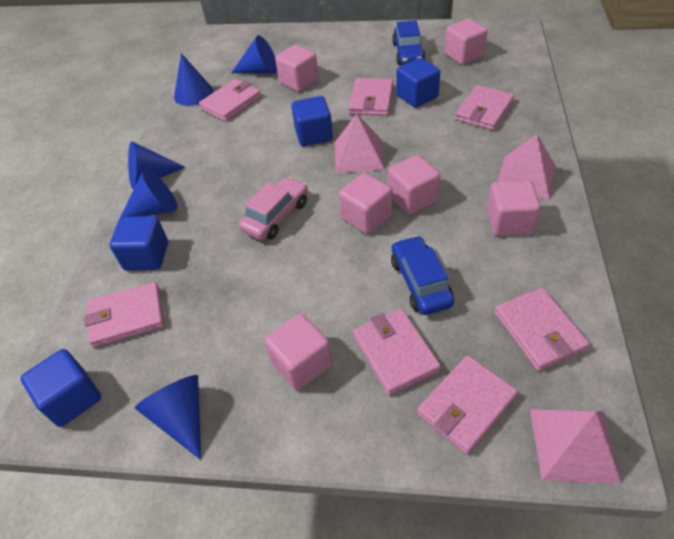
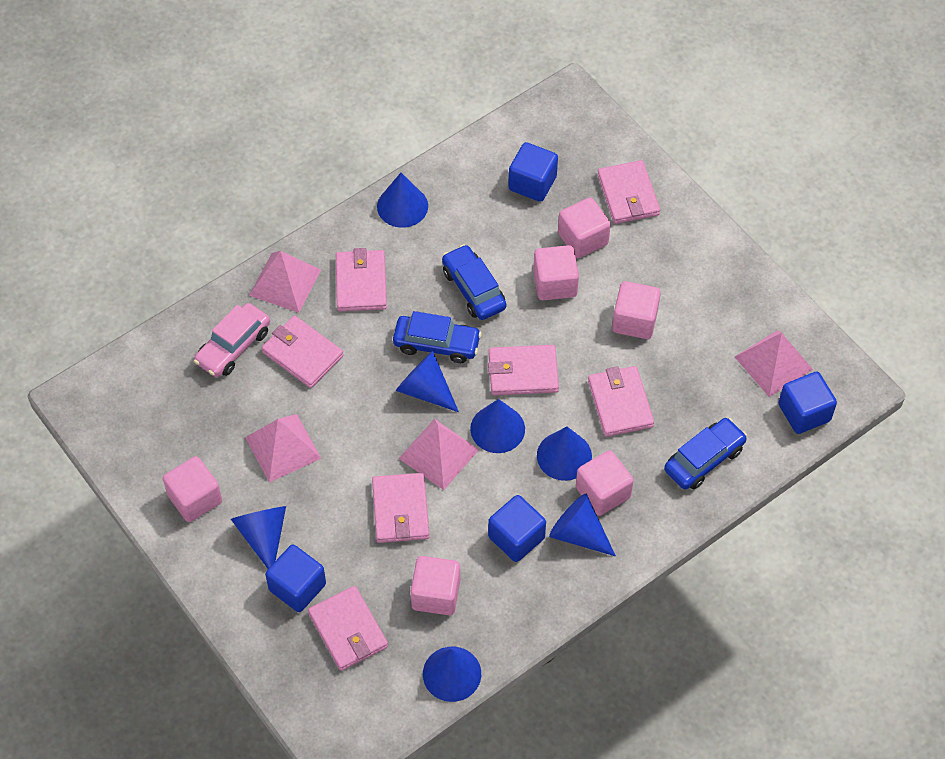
blue car: [391,235,454,315] [392,20,425,65] = 2 -> [393,311,482,363] [442,244,506,320] [664,418,747,489] = 3
blue cone: [119,170,178,219] [128,141,185,189] [135,375,201,460] [174,53,214,106] [231,35,277,74] = 5 -> [231,506,286,569] [377,173,428,228] [396,351,459,412] [423,647,481,702] [470,399,525,453] [537,427,592,481] [549,494,616,556] = 7
pink pyramid: [334,114,385,173] [498,134,556,200] [530,409,621,484] = 3 -> [245,414,321,482] [249,251,321,313] [399,419,479,490] [735,330,813,397] = 4

